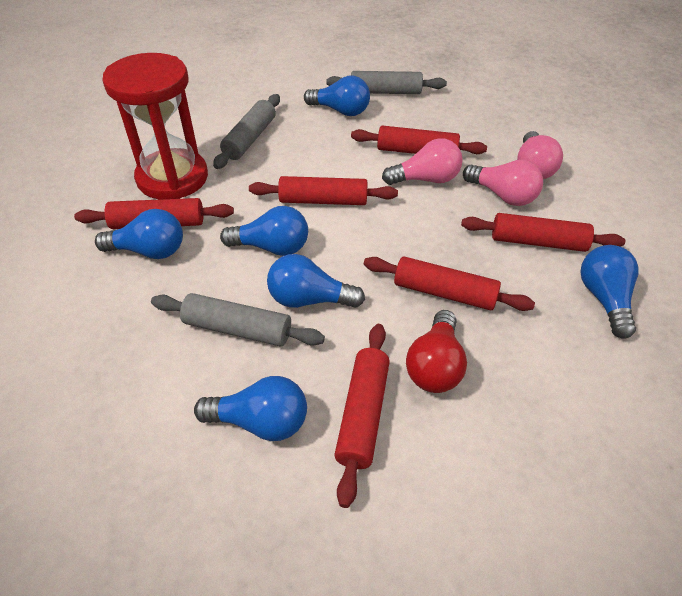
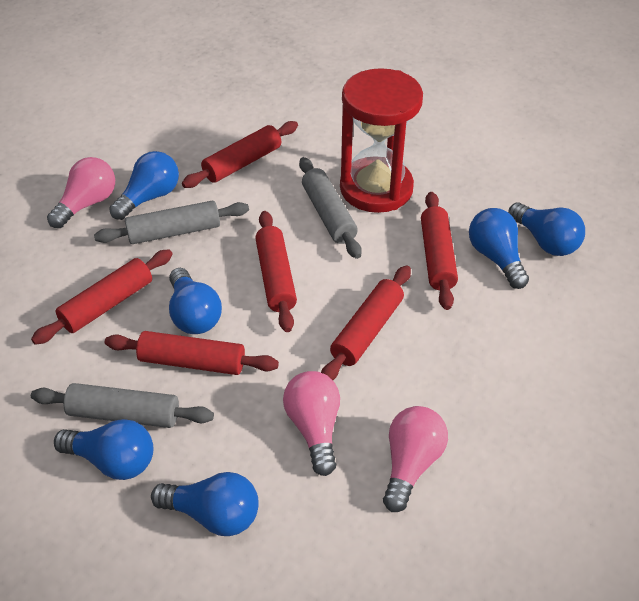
red light bulb: [406,310,467,393] = 1 -> none = 0

